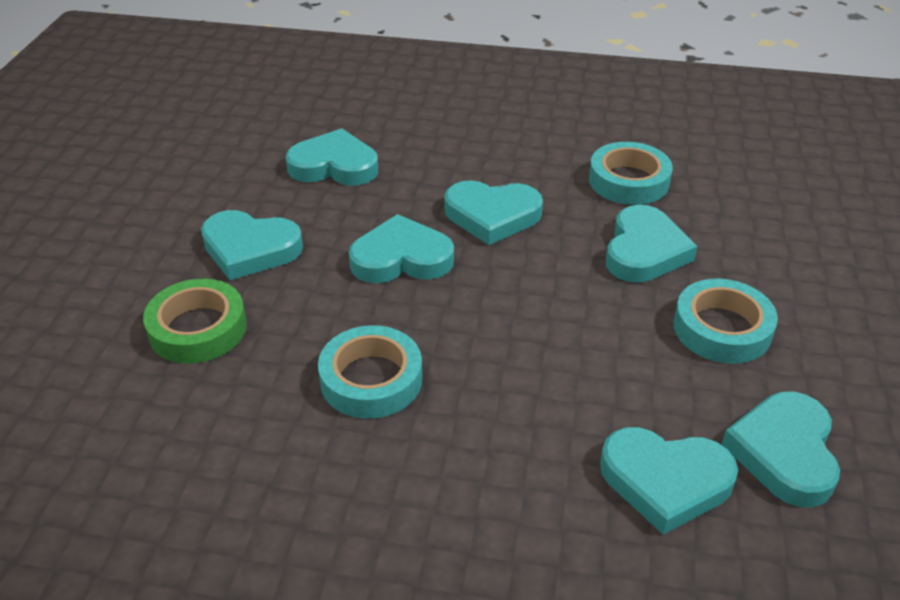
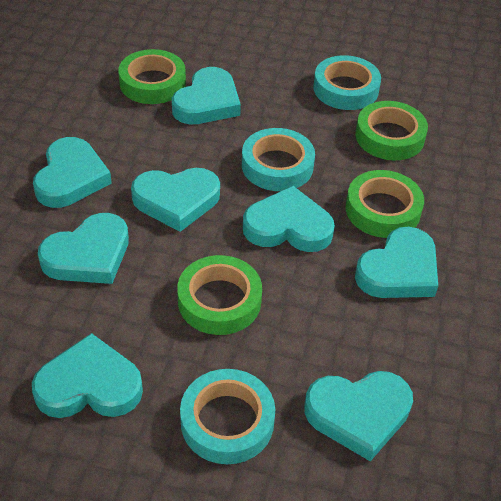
green tape: [143,279,247,364] = 1 -> [118,49,186,104] [177,255,262,335] [345,170,424,238] [356,101,428,160] = 4
turquoise heart: [201,210,303,280] [286,128,378,186] [349,214,454,283] [444,180,543,245] [600,427,738,535] [606,205,698,283] [721,391,840,507] = 7 -> [32,333,143,418] [33,137,112,208] [38,213,129,284] [131,168,220,232] [172,67,241,124] [243,186,335,252] [304,371,413,461] [355,227,438,298] = 8

